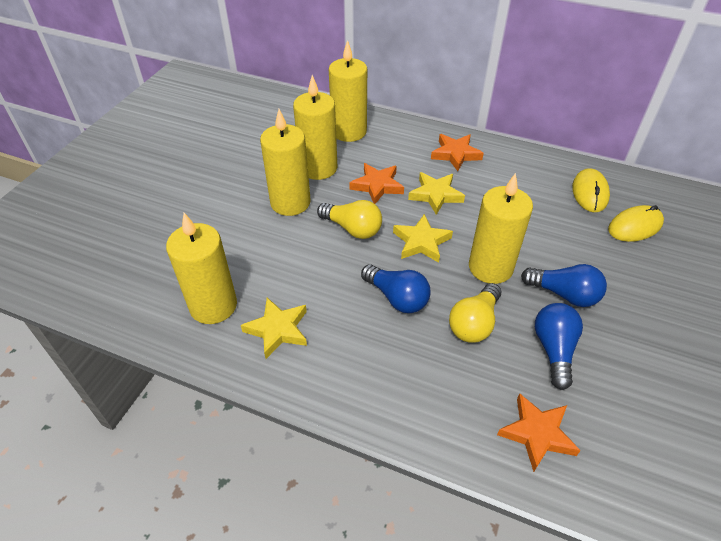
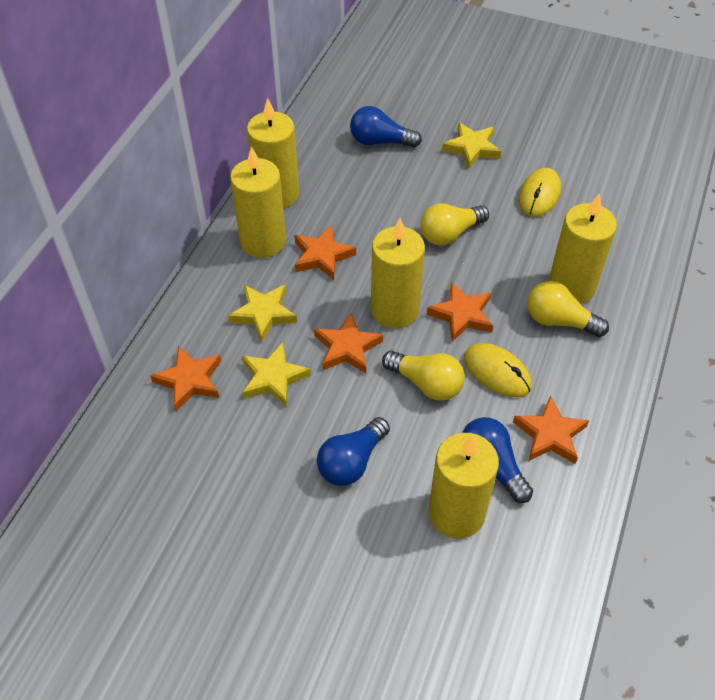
orange star: [349,163,404,204] [431,134,484,171] [497,393,581,472] = 3 -> [150,346,221,411] [294,225,356,280] [314,313,383,374] [427,282,493,342] [513,396,589,464] = 5
yellow light bulb: [317,200,382,239] [449,283,501,343] = 2 -> [382,351,465,401] [420,203,489,246] [527,281,609,337] = 3

